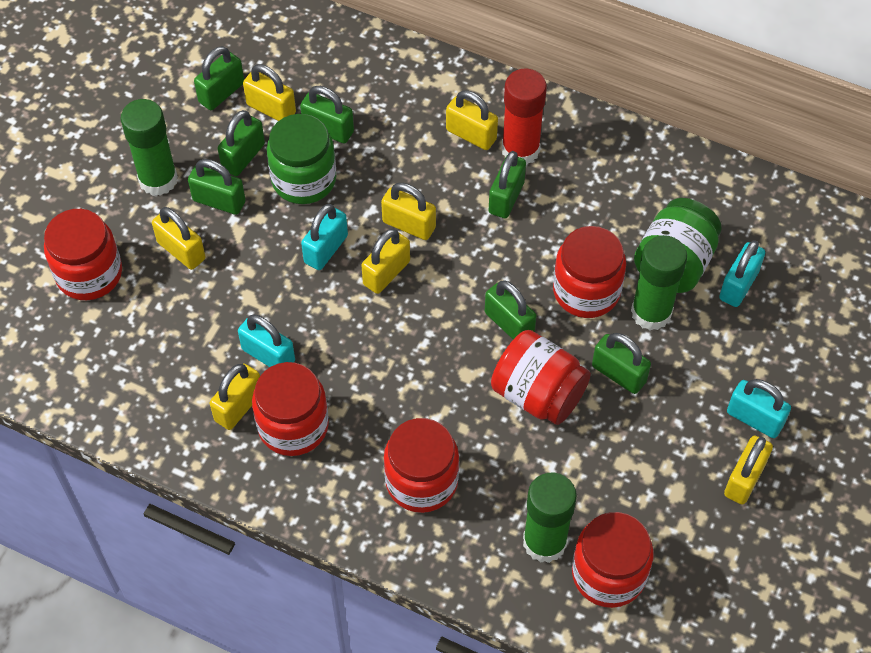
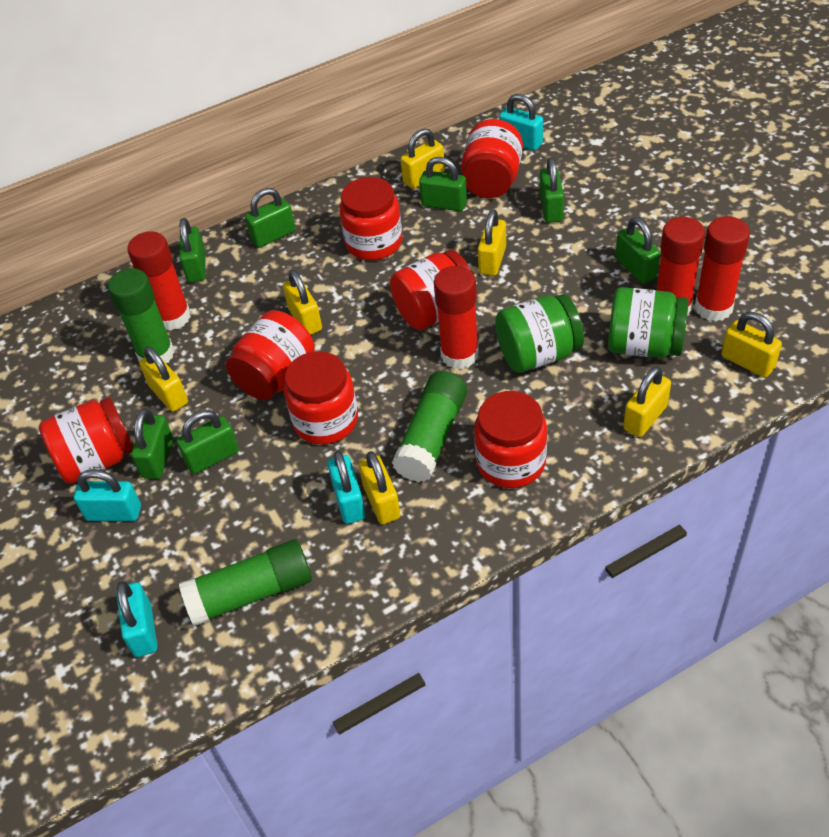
red glue stick: [502,68,547,165] = 1 -> [127,231,191,331] [434,266,479,369] [656,217,705,316] [695,216,750,321] = 4
red jar: [44,209,122,300] [252,362,329,456] [384,418,459,513] [491,330,591,425] [553,226,626,318] [572,512,653,608] = 6 -> [39,397,133,484] [226,310,315,400] [284,351,358,445] [339,177,402,260] [390,250,477,330] [461,119,523,198] [474,391,547,488] = 7

